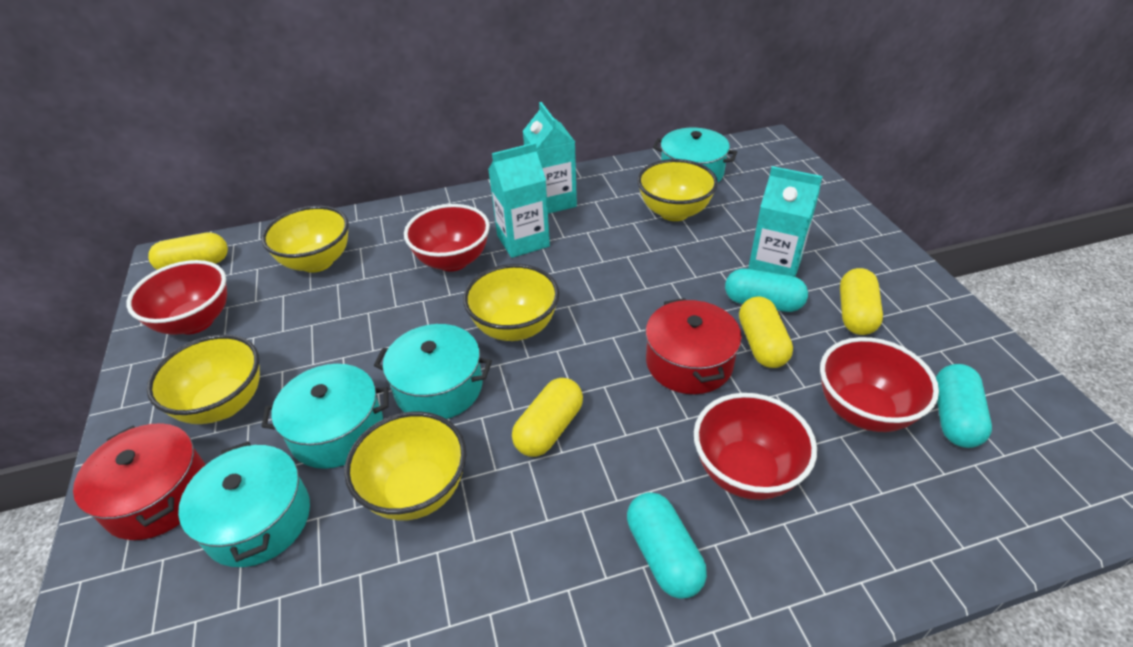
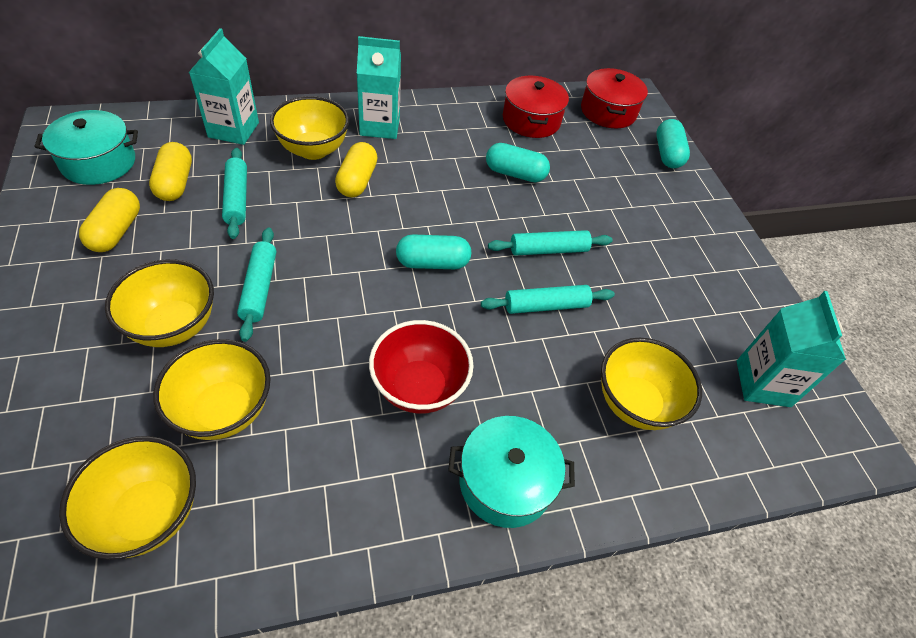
red bowl: [126,260,227,335] [404,204,490,271] [694,393,817,500] [820,337,939,432] = 4 -> [369,320,474,414] = 1
turquoise pot: [178,441,310,567] [262,364,389,469] [374,324,492,419] [653,128,737,182] = 4 -> [35,110,138,185] [448,416,575,528] = 2
turquoise rolling pin: none = 0 -> [222,148,247,239] [237,227,276,342] [481,285,615,314] [488,230,613,256] = 4
yellow capsule: [148,232,228,270] [512,378,583,457] [739,297,793,368] [840,268,883,335] = 4 -> [79,188,140,252] [149,142,192,201] [335,142,378,198] = 3

